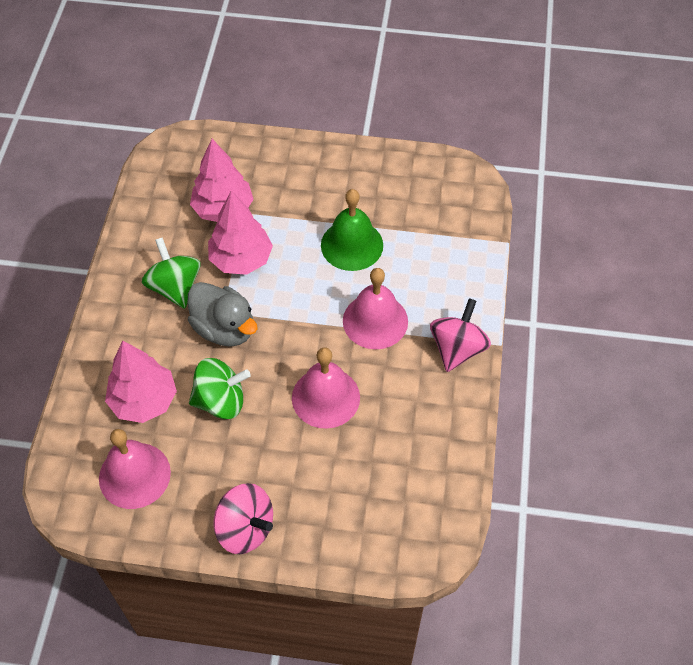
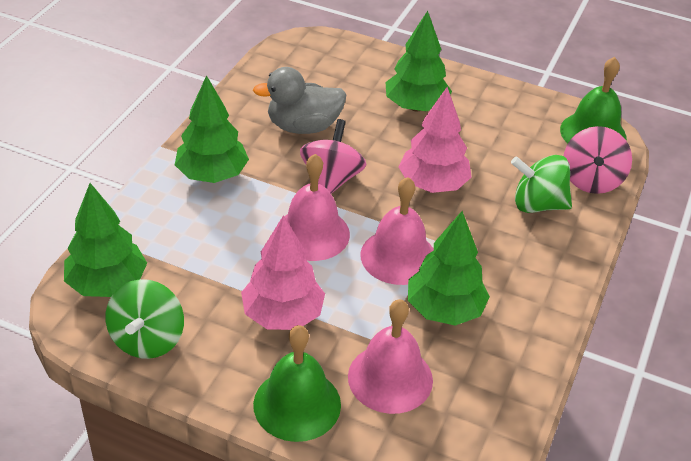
green bell: [321,189,383,271] = 1 -> [253,325,341,442] [560,57,627,143] = 2
green tree: none = 0 -> [64,183,147,297] [175,75,249,183] [385,11,452,111] [408,211,490,326] = 4
pink tree: [105,341,177,423] [190,139,254,222] [208,191,273,275] = 3 -> [241,215,325,330] [399,87,472,193] = 2

